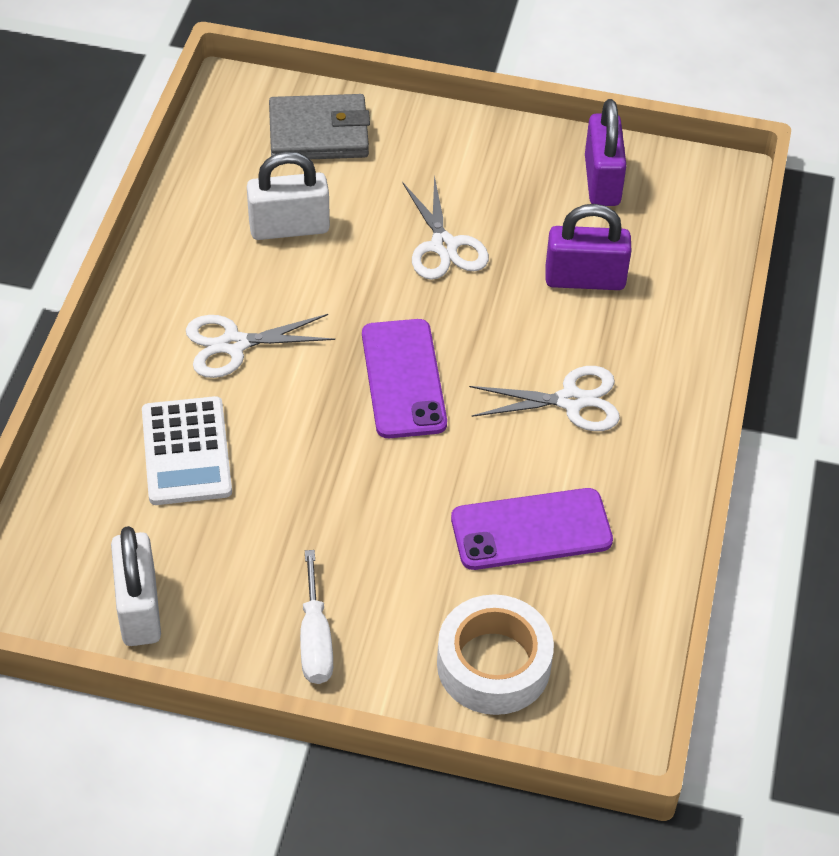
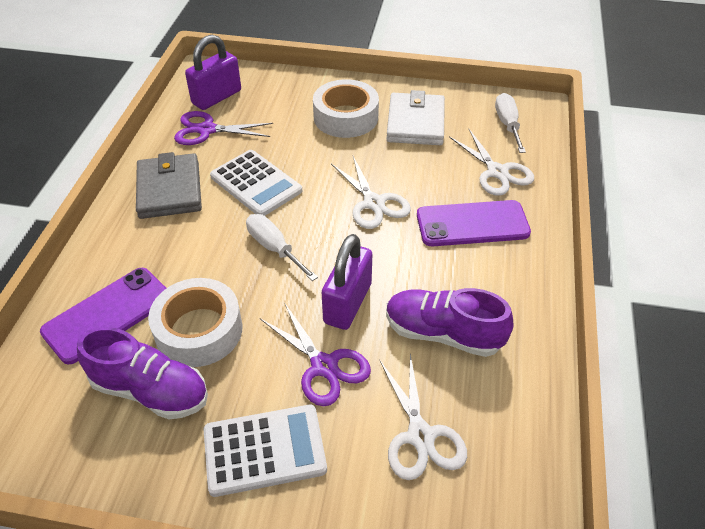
purple scissors: none = 0 -> [174,111,273,145] [260,302,371,406] = 2
purple shoe: none = 0 -> [77,327,208,419] [386,288,513,357] = 2
white calculator: [142,396,232,505] = 1 -> [204,405,327,497] [210,150,302,216] = 2
white padlock: [111,526,161,646] [247,151,330,240] = 2 -> none = 0
white screwdriver: [300,550,333,684] = 1 -> [246,214,318,281] [495,93,526,153] = 2
white tape: [437,594,554,715] = 1 -> [148,278,243,367] [313,79,379,138] = 2
white wallet: none = 0 -> [387,90,445,145] = 1

